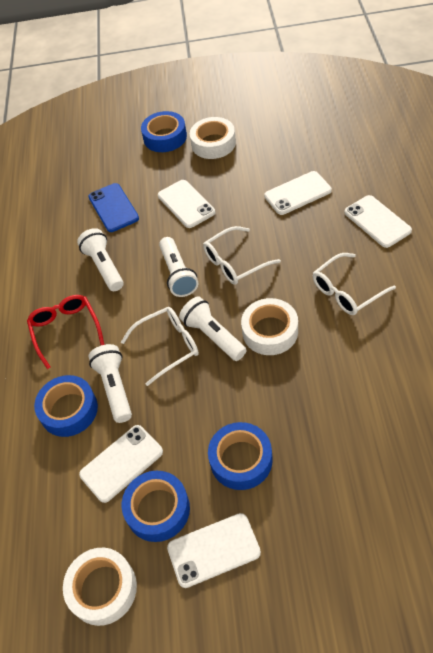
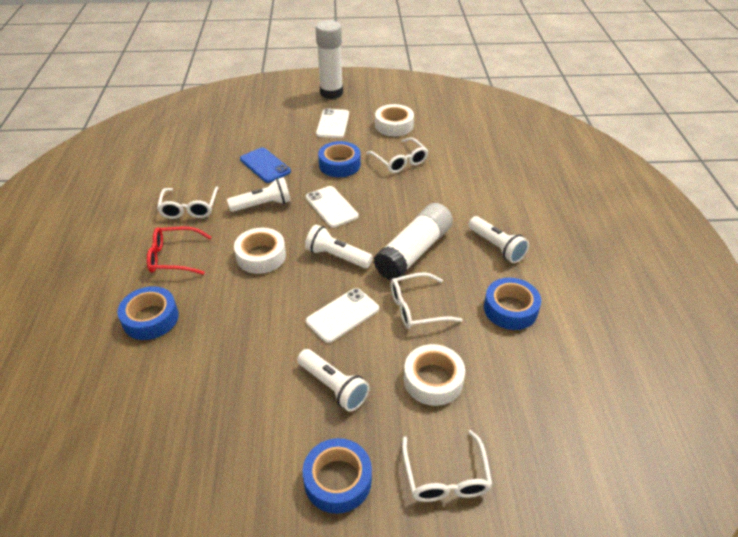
white glasses: [121,307,199,386] [203,226,281,285] [313,253,396,315] = 3 -> [157,187,218,219] [366,137,428,173] [391,272,463,329] [402,430,492,502] = 4
white glue stick: none = 0 -> [316,20,343,99] [374,203,453,280] = 2
white phone: [79,425,163,503] [158,180,215,228] [167,513,261,588] [264,171,332,215] [344,195,412,248] = 5 -> [306,186,358,228] [306,288,379,343] [316,108,349,138] = 3

